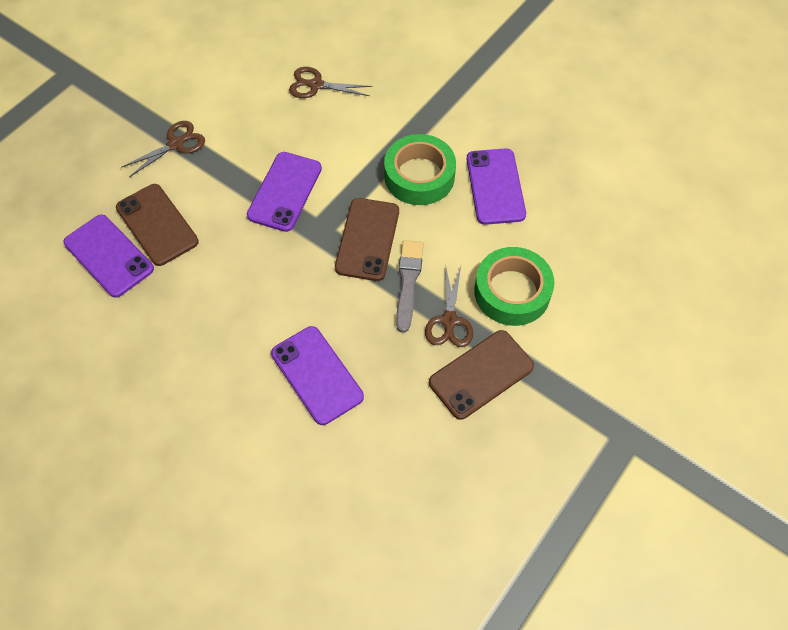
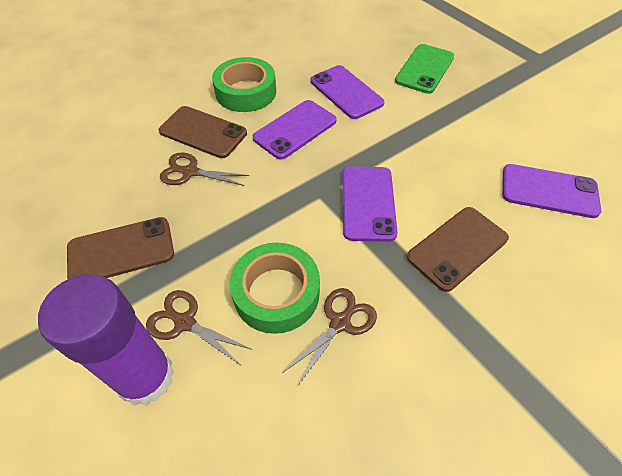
green phone: none = 0 -> [395,44,454,94] = 1
grey brush: [396,240,423,333] = 1 -> none = 0
purple glue stick: none = 0 -> [38,274,174,406] = 1

